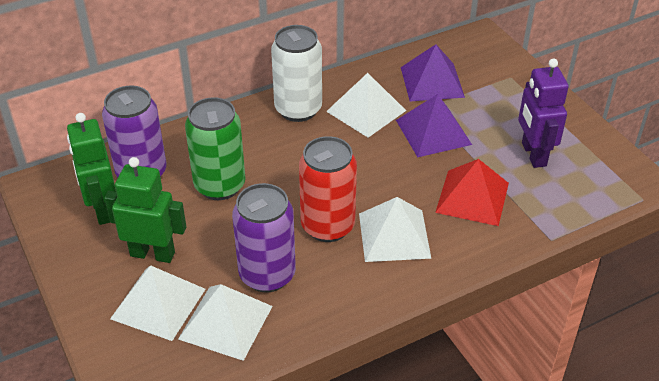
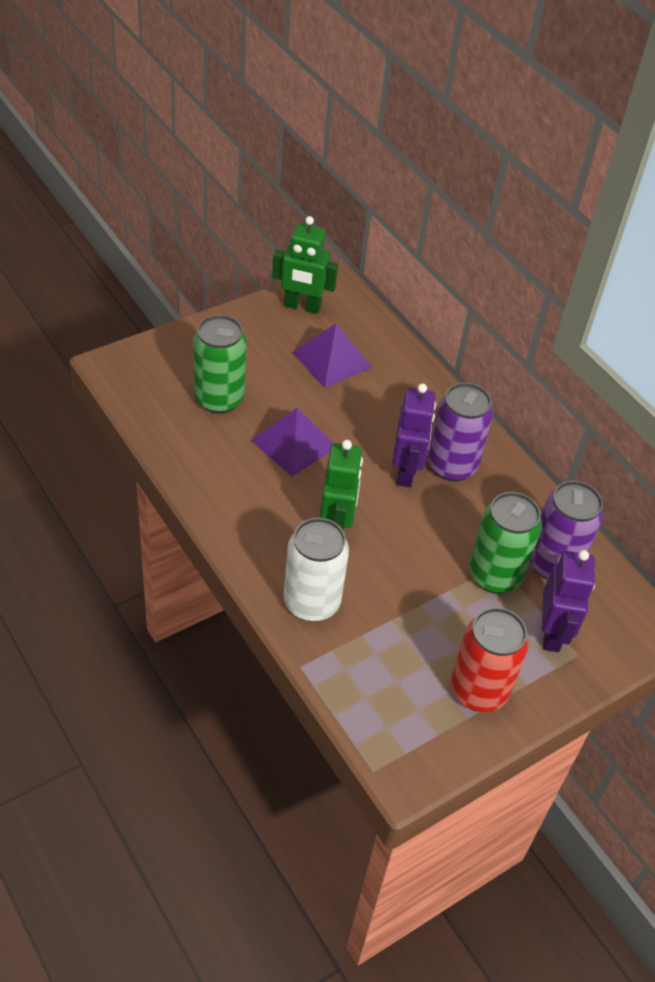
green can: [185,97,246,200] = 1 -> [193,315,247,414] [469,492,542,594] = 2
purple robot: [518,58,569,168] = 1 -> [392,383,436,487] [542,550,595,652] = 2
red pyramid: [435,159,509,226] = 1 -> none = 0
white pyramid: [110,265,206,341] [178,284,273,361] [326,73,406,138] [359,197,431,262] = 4 -> none = 0

